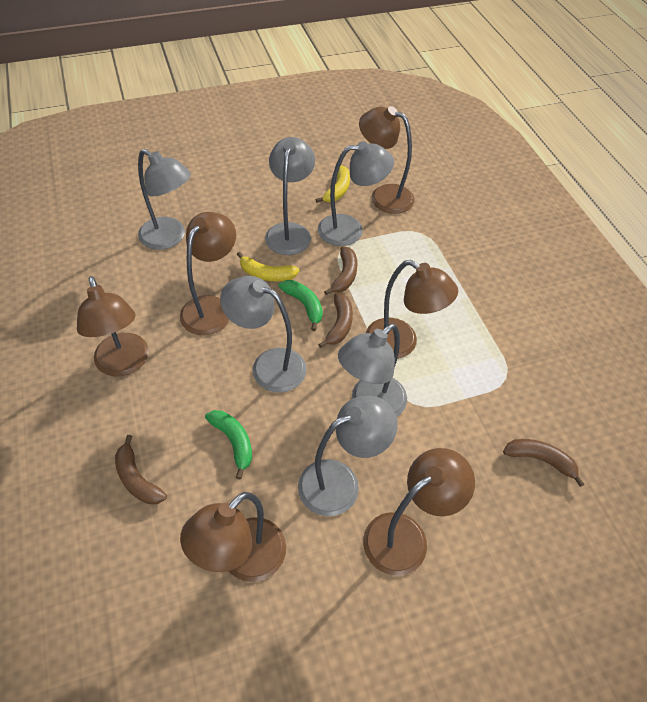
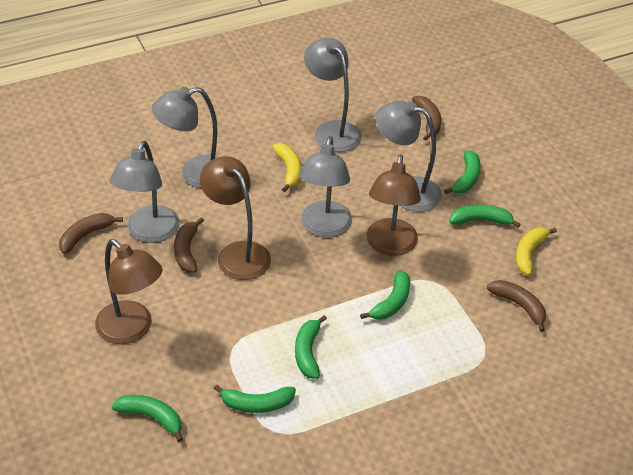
brown lamp: [77,276,149,376] [180,212,236,335] [180,492,286,582] [359,106,415,214] [363,448,475,576] [366,260,458,359] = 6 -> [95,239,163,344] [200,156,271,280] [366,154,421,256] = 3
green banana: [205,410,252,479] [278,280,323,331] = 2 -> [112,395,183,442] [214,385,296,413] [295,315,327,379] [360,270,410,320] [444,150,481,194] [449,205,521,228] = 6
grey lamp: [138,149,191,250] [220,276,307,393] [265,137,315,255] [298,396,397,516] [318,141,394,246] [338,324,407,417] = 6 -> [110,141,180,243] [152,87,219,189] [299,136,352,237] [304,38,362,152] [375,101,442,212] = 5

